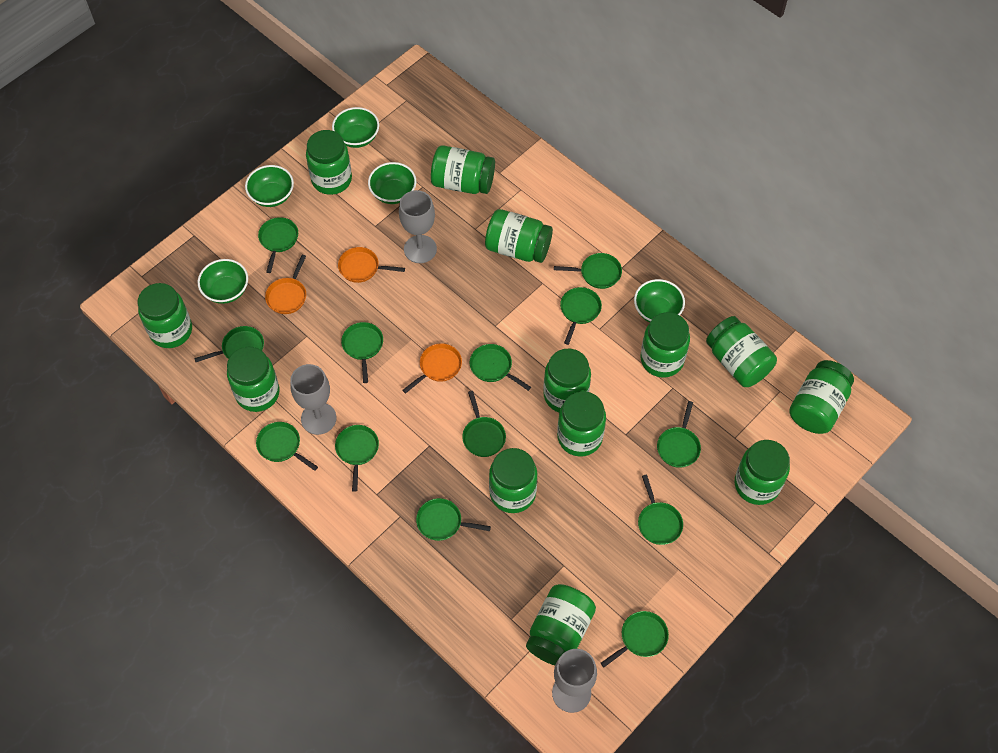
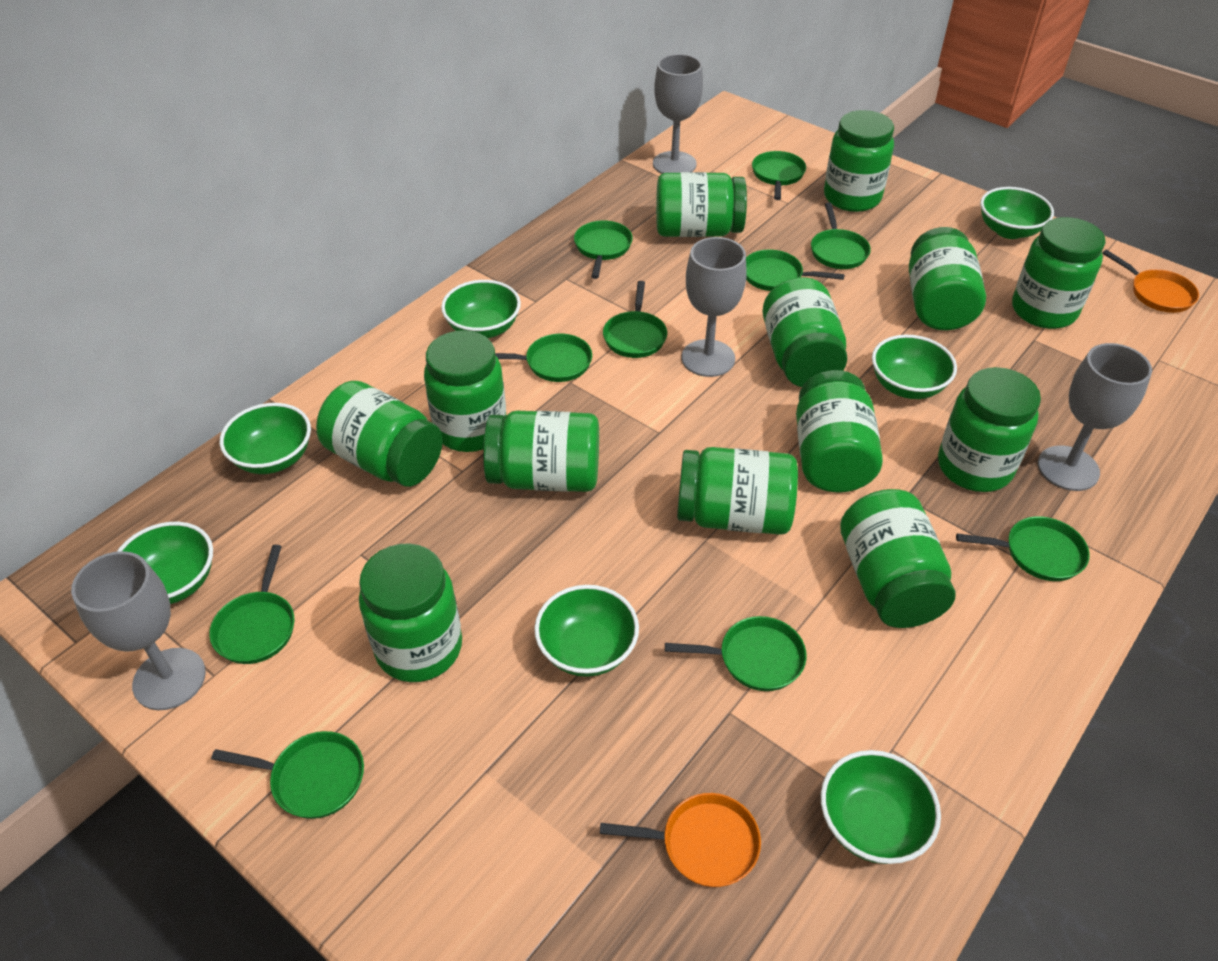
green bowl: [198,259,248,304] [245,165,294,207] [332,107,379,148] [368,162,416,204] [634,279,685,322] = 5 -> [117,522,213,604] [220,403,311,474] [441,280,521,338] [534,585,639,677] [821,750,941,864] [872,335,957,399] [980,187,1054,239] = 7
green pan: [194,326,264,362] [256,422,318,471] [258,217,298,273] [335,425,379,492] [341,322,383,383] [416,498,491,541] [462,391,506,457] [470,344,531,391] [554,253,622,289] [560,287,602,345] [601,611,669,667] [638,475,683,545] [657,401,701,468] = 13 -> [209,545,294,664] [211,731,364,819] [495,334,592,382] [574,220,633,279] [603,281,667,358] [665,616,807,691] [746,250,845,291] [752,151,806,200] [811,202,871,269] [956,516,1090,581] = 10
grey goblet: [290,364,336,435] [399,190,437,263] [552,649,597,713] = 3 -> [71,551,206,710] [653,54,703,174] [682,237,747,377] [1038,343,1152,491] = 4
orange pan: [265,255,306,314] [338,247,405,283] [403,343,462,393] = 3 -> [600,793,761,887] [1102,249,1199,313] = 2

